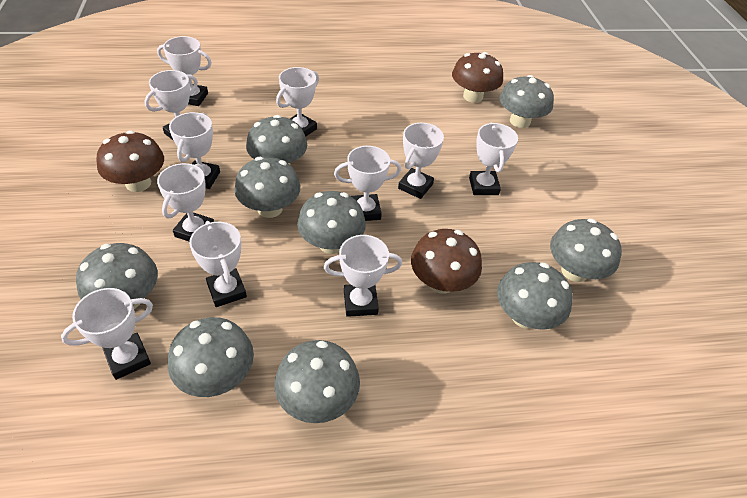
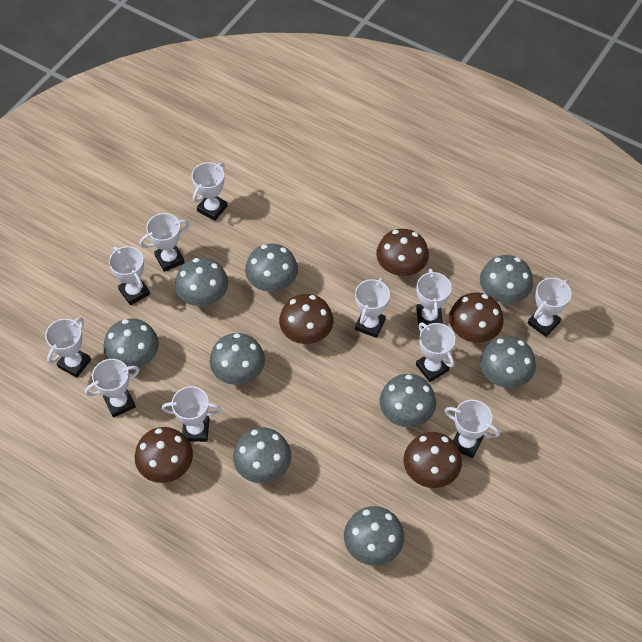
brown mushroom: [96,130,164,192] [411,229,482,294] [452,52,503,103] = 3 -> [135,427,193,483] [279,294,333,344] [376,229,429,276] [404,432,462,488] [449,293,504,343] = 5

